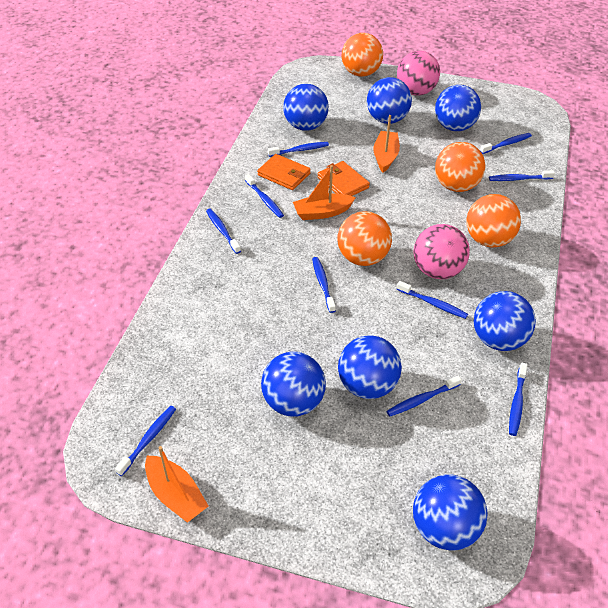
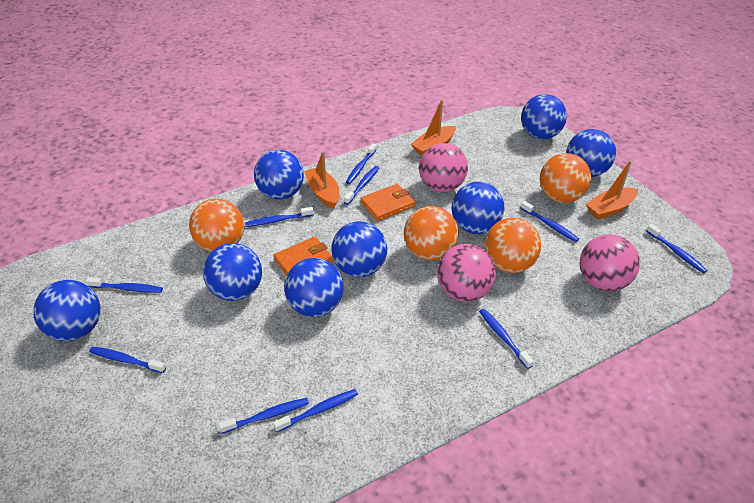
blue ball: [261,352,326,417] [283,84,329,131] [338,335,402,399] [367,77,412,124] [413,474,488,550] [435,85,481,131] [474,291,536,351] = 7 -> [33,280,101,341] [203,243,262,301] [254,150,304,200] [284,258,344,317] [331,221,387,277] [452,182,505,234] [521,94,567,140] [566,129,616,177] = 8
pink ball: [397,51,440,96] [414,224,470,279] = 2 -> [419,143,468,192] [437,244,496,302] [580,234,640,291] = 3

